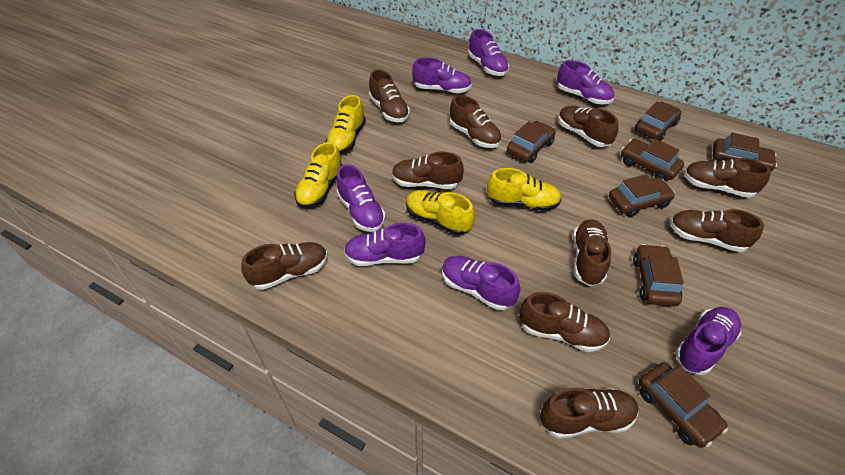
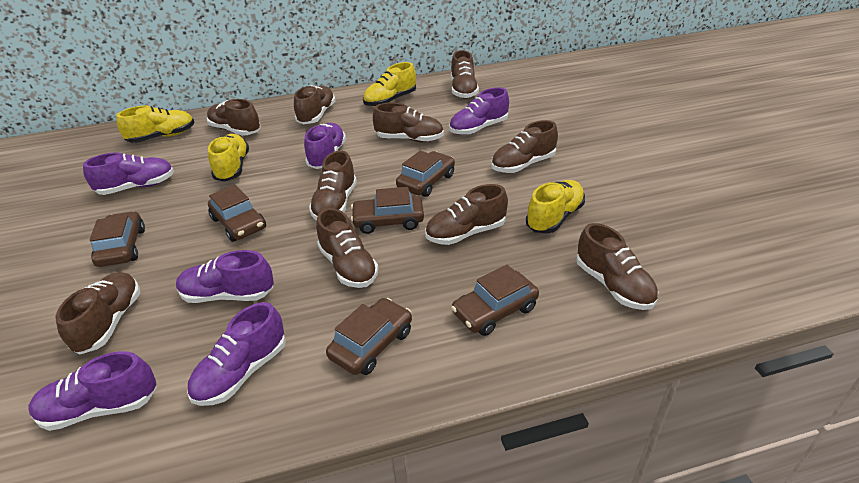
brown car: [507,121,556,163] [609,174,675,218] [621,139,684,181] [633,244,684,306] [634,102,682,141] [639,362,728,448] [713,133,777,171] = 7 -> [89,211,145,267] [208,185,266,242] [326,298,412,375] [351,187,424,234] [396,151,455,197] [451,265,539,336] = 6
purple shoe: [336,164,386,232] [344,223,426,266] [412,57,472,93] [442,256,520,310] [468,29,509,76] [557,60,614,104] [675,307,741,375] = 7 -> [29,351,157,431] [83,152,174,195] [176,250,274,303] [187,302,286,406] [304,123,346,169] [449,87,509,135] = 6

